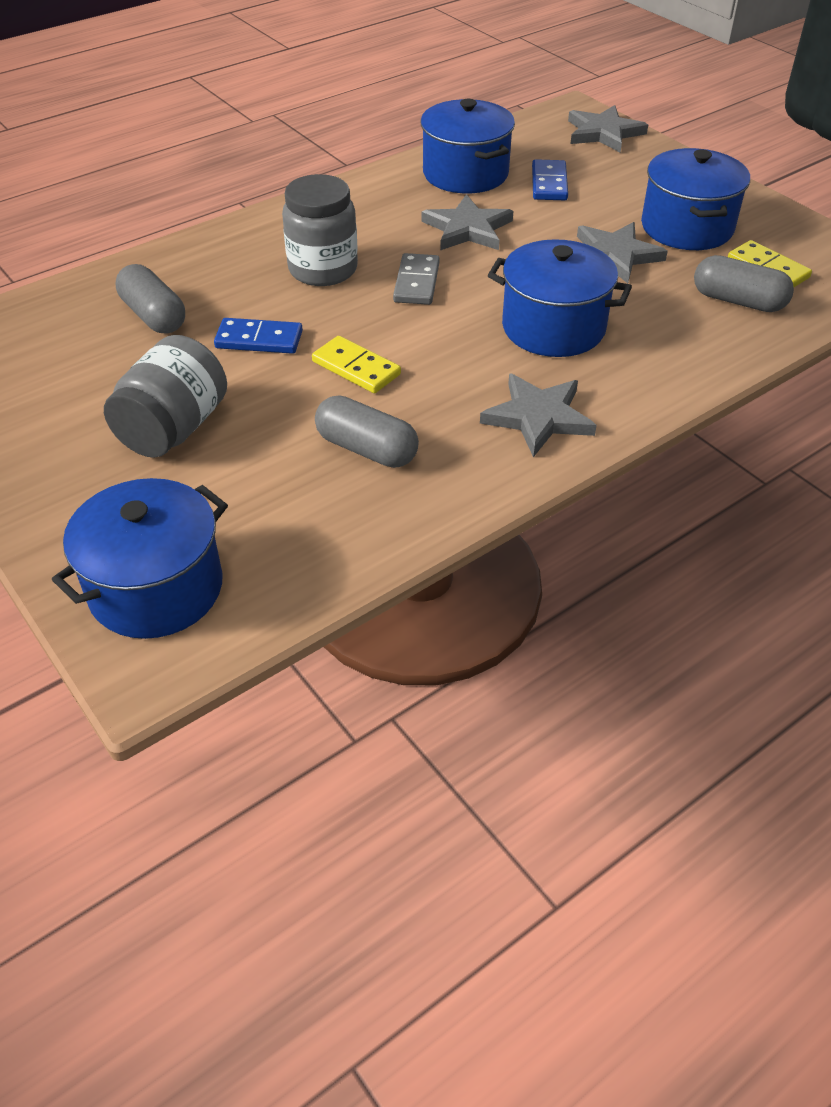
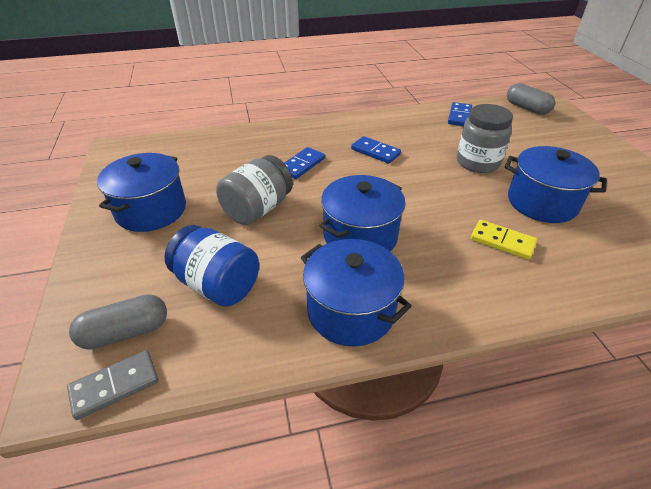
blue domino: [214,318,303,354] [532,159,568,200] = 2 -> [284,147,325,179] [351,136,401,164] [448,102,472,126] = 3
blue jar: none = 0 -> [164,225,259,307] = 1
grey capsule: [116,264,185,333] [315,395,419,468] [694,255,794,312] = 3 -> [69,294,167,350] [507,83,555,115] = 2
grey star: [421,194,513,250] [480,374,597,457] [568,105,648,152] [577,222,668,283] = 4 -> none = 0
yellow domino: [312,336,401,393] [728,240,812,287] = 2 -> [471,220,537,260] = 1

